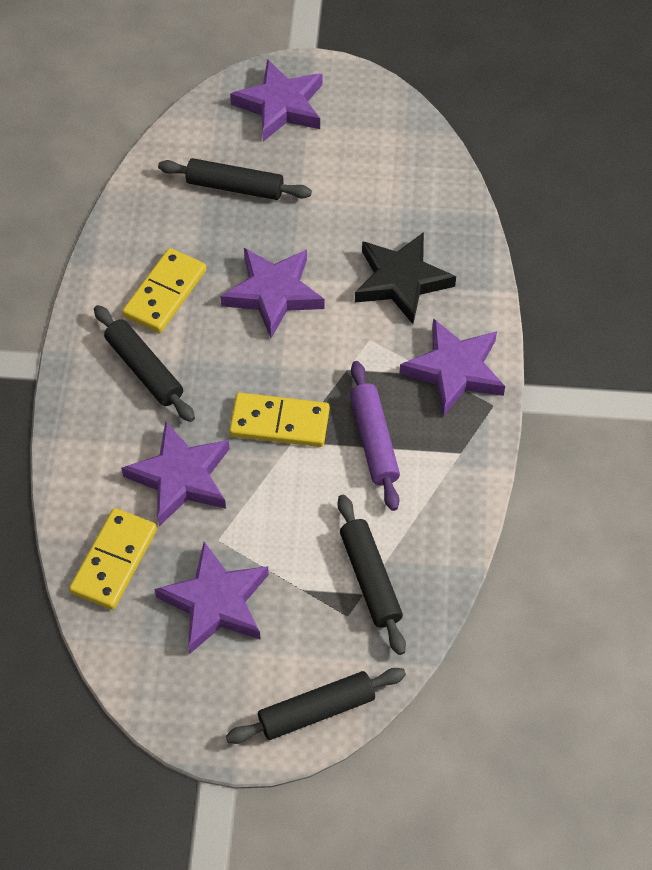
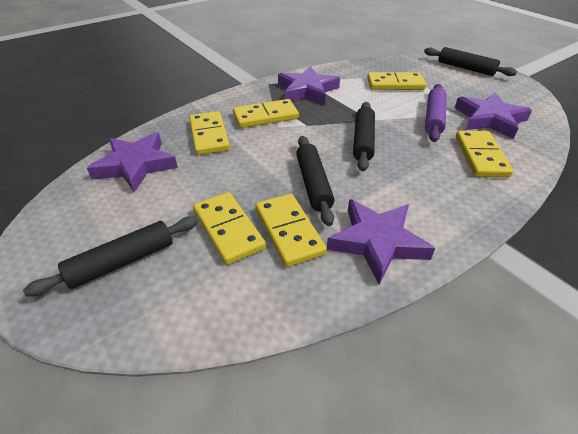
black star: [355,232,456,324] = 1 -> none = 0
purple star: [121,421,230,526] [154,542,269,654] [220,248,325,338] [230,59,322,142] [399,318,505,417] = 5 -> [87,132,178,192] [278,66,340,105] [327,199,435,284] [455,92,532,139] = 4
yellow domino: [69,508,157,610] [122,248,206,333] [229,393,330,447] = 3 -> [189,111,230,155] [193,192,266,265] [233,99,299,128] [255,194,327,267] [367,72,426,90] [456,131,513,177] = 6

